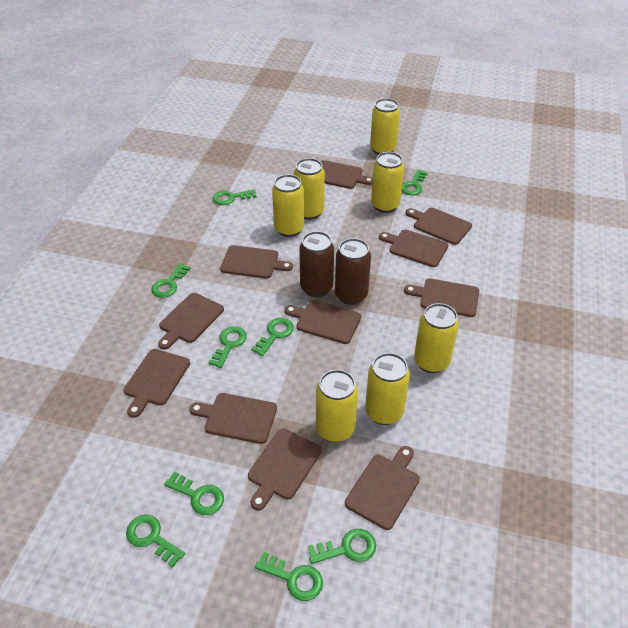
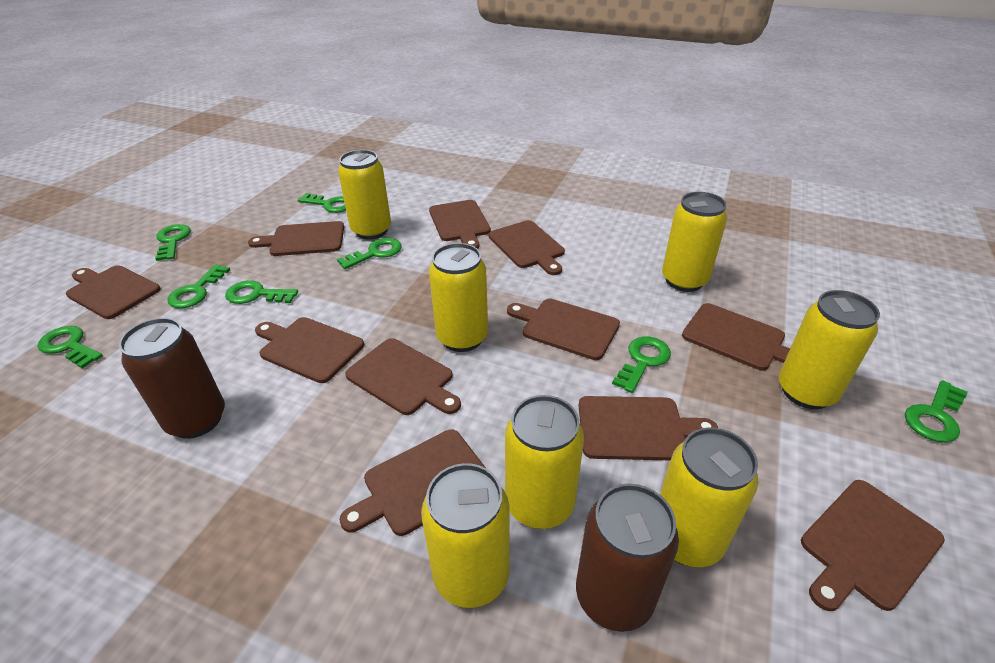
green key: [126,515,185,568] [151,263,191,298] [164,472,224,515] [209,326,247,368] [213,189,257,205] [251,318,294,356] [255,552,323,601] [308,529,376,564] [402,170,428,195] = 9 -> [38,326,103,369] [155,224,191,261] [167,265,230,308] [225,280,298,304] [298,193,346,213] [337,238,402,269] [612,336,671,393] [905,380,967,443] = 8

